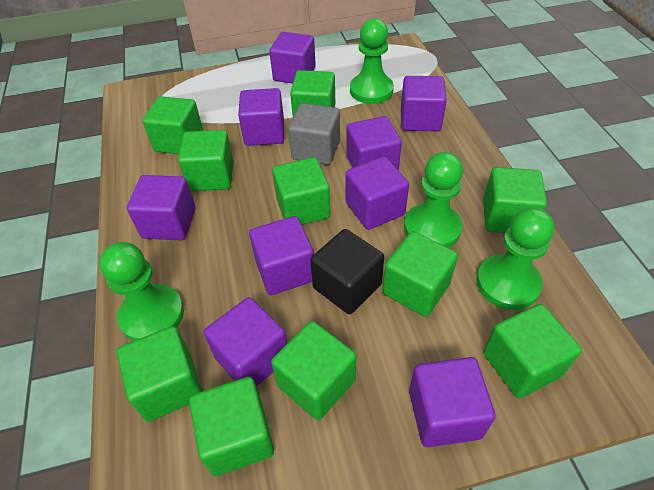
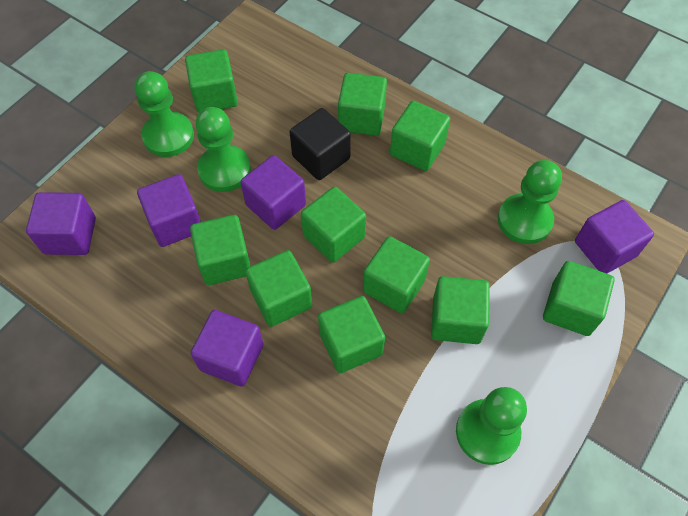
grey cube: [288,103,340,165] = 1 -> none = 0
purple cube: [127,175,196,240] [204,297,287,387] [238,88,284,146] [249,216,314,295] [269,32,316,84] [345,156,409,230] [347,116,402,171] [401,76,447,131] [409,357,496,447] = 9 -> [26,192,96,255] [137,174,201,247] [191,310,264,386] [240,155,306,230] [575,200,654,274] = 5

